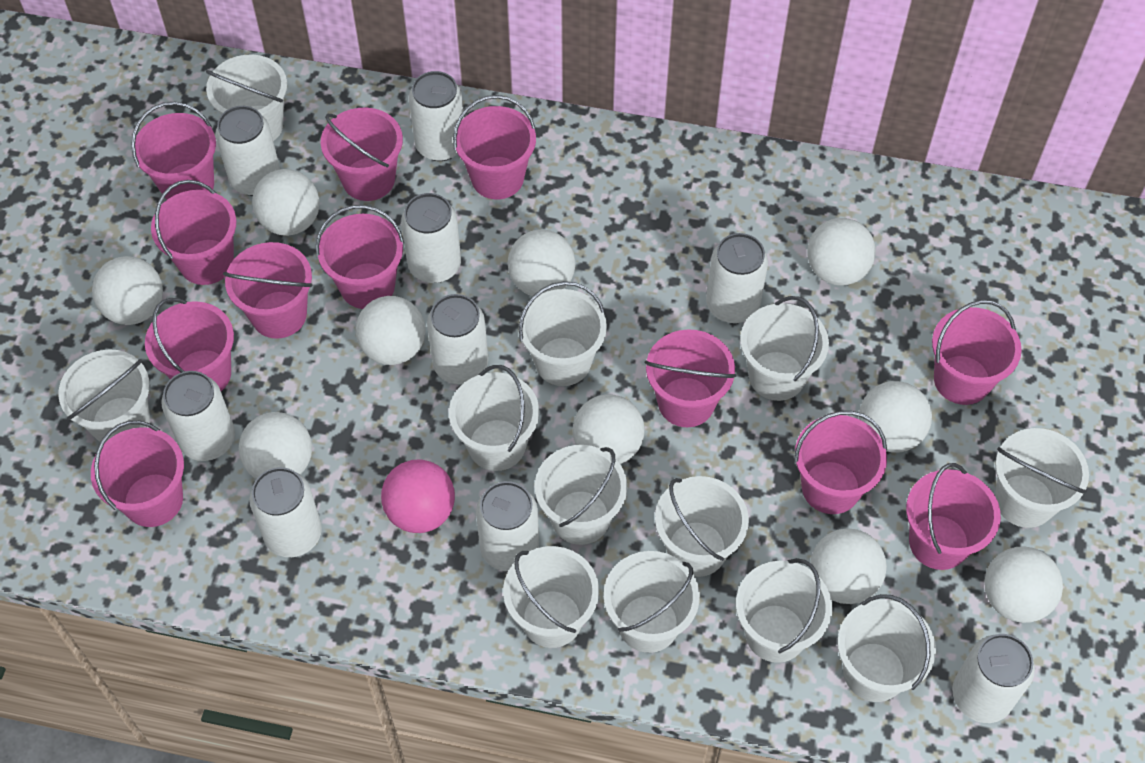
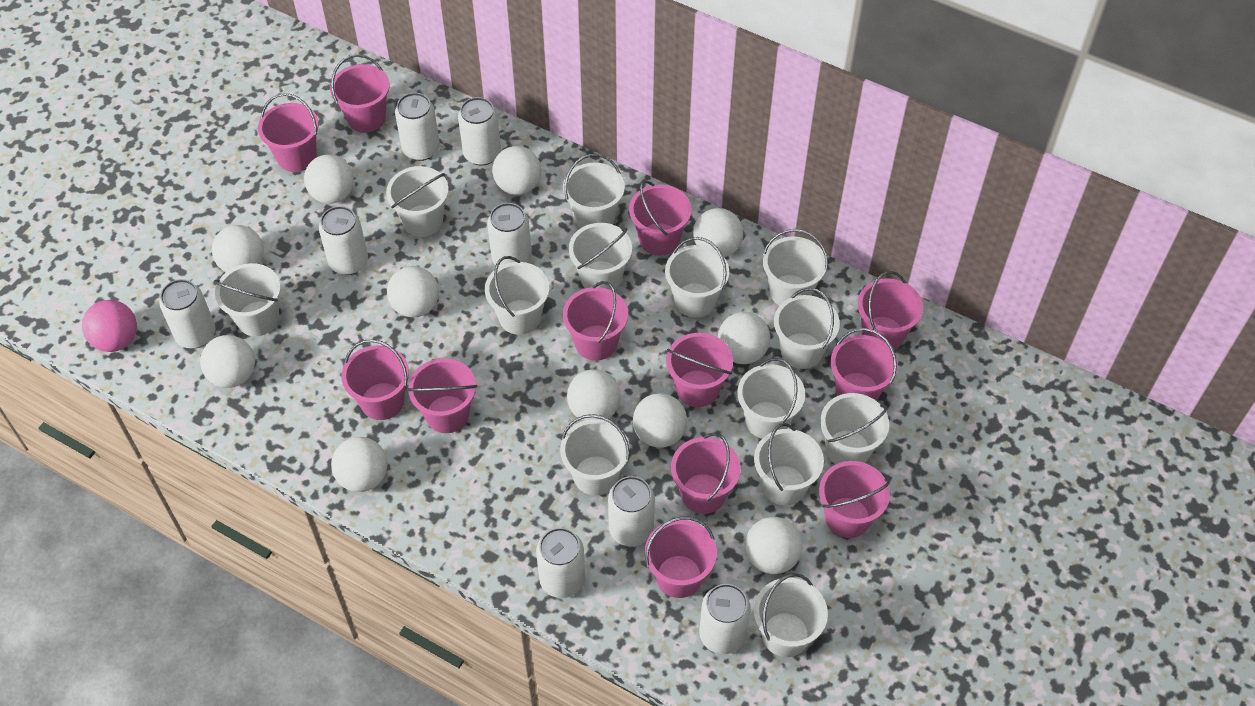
white ball: [92,256,163,325] [239,412,312,479] [252,169,320,236] [356,296,426,365] [508,229,576,296] [573,394,645,464] [807,218,876,285] [810,529,887,604] [859,381,932,452] [984,546,1063,623] = 10 -> [200,335,255,388] [212,225,264,272] [304,154,354,204] [331,437,387,492] [387,266,439,317] [492,146,541,195] [567,369,621,421] [633,393,687,448] [693,208,743,257] [718,312,770,364] [745,517,803,574] = 11
white bucket: [58,349,150,442] [206,55,287,141] [449,365,539,471] [503,546,599,648] [519,281,607,386] [535,445,627,545] [604,551,700,653] [655,476,749,577] [736,558,832,663] [740,296,829,401] [837,594,936,702] [995,428,1089,528] = 12 -> [214,263,281,336] [386,166,449,237] [485,256,549,335] [560,414,630,496] [563,154,625,229] [569,223,632,290] [665,237,729,318] [737,358,805,439] [754,423,824,505] [754,573,828,657] [763,229,828,306] [774,288,840,369] [820,393,889,464] = 13
white can: [161,371,235,461] [215,106,280,196] [249,467,322,557] [401,193,461,283] [409,71,464,161] [427,294,488,384] [476,481,539,571] [706,233,768,323] [952,634,1035,723] = 9 -> [159,279,216,348] [319,206,368,275] [395,93,440,161] [458,97,501,166] [487,203,532,267] [536,528,585,598] [608,476,655,546] [699,584,751,654] = 8

